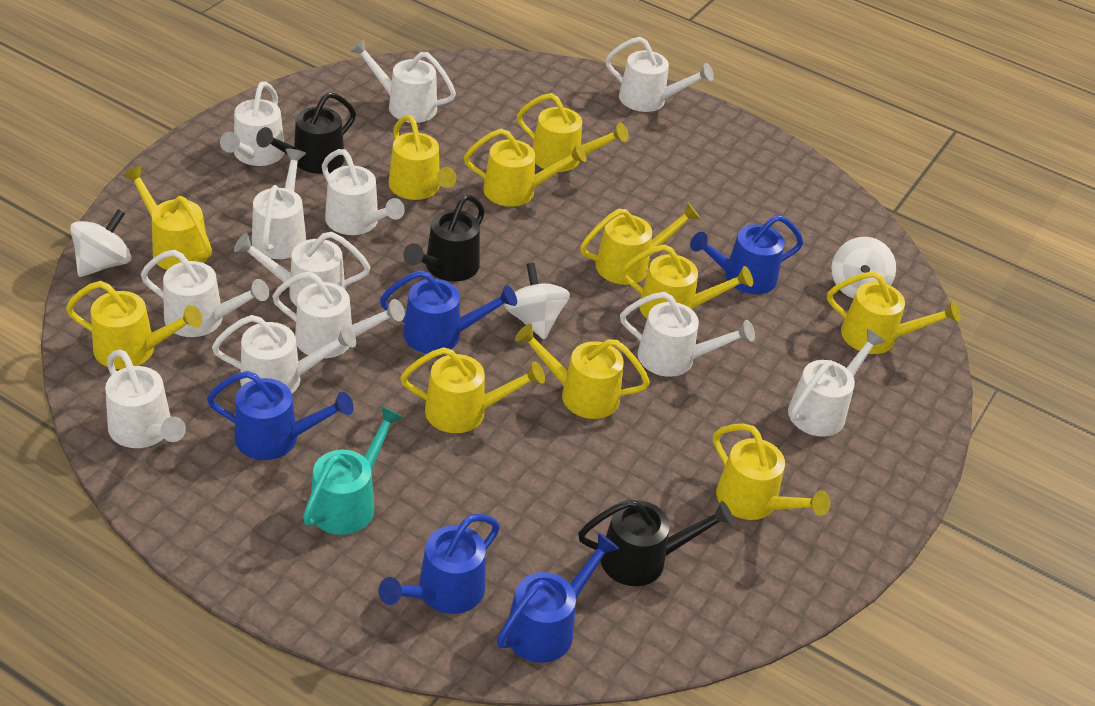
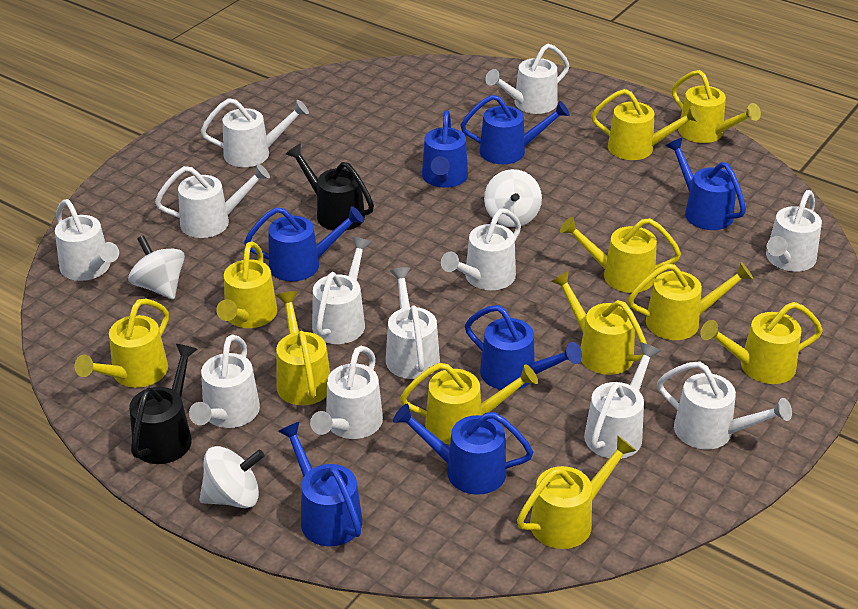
black watering can: [256,92,356,174] [403,195,485,282] [578,499,734,586] = 3 -> [129,344,198,464] [286,143,374,231] = 2
blue watering can: [207,371,354,460] [379,514,500,614] [380,270,517,354] [497,533,619,663] [690,215,803,294] = 5 -> [244,206,364,281] [278,421,362,546] [393,404,533,495] [422,110,468,188] [461,95,570,164] [465,305,582,390] [666,138,746,230] = 7
turquoise watering can: [303,406,403,535] = 1 -> none = 0

